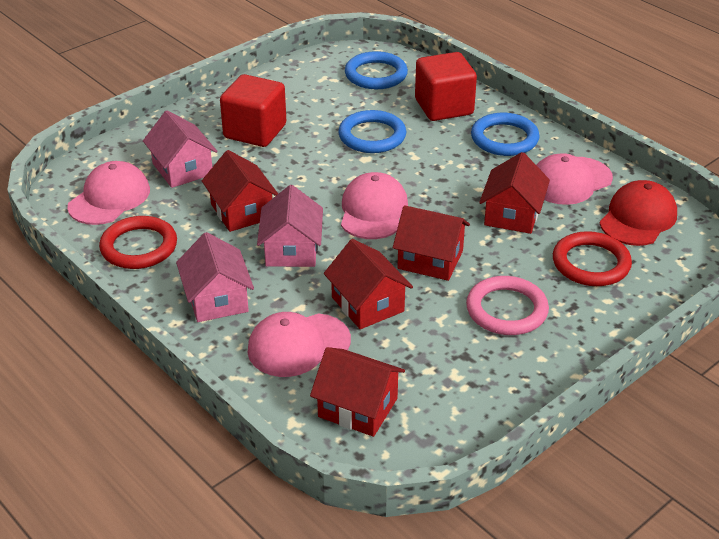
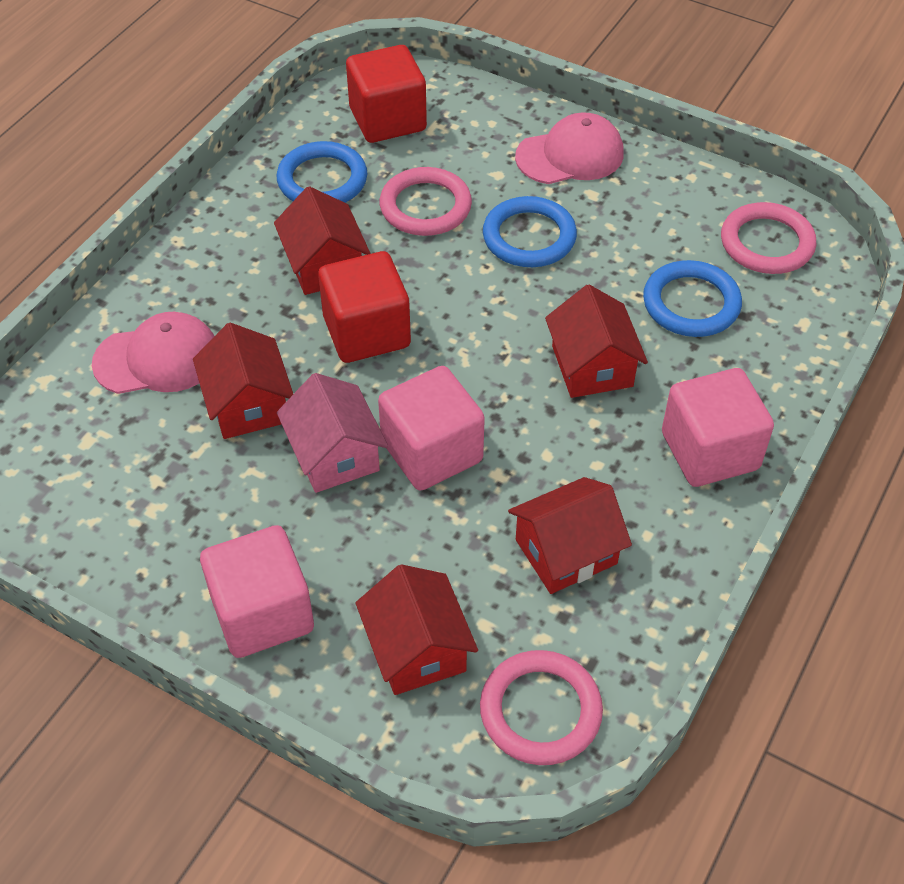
pink cap: [67,161,150,225] [248,312,351,377] [341,172,408,239] [536,153,613,205] = 4 -> [92,312,214,394] [515,112,624,184] = 2
pink cube: none = 0 -> [200,525,314,658] [378,366,485,491] [662,368,774,487] = 3
pink house: [143,110,218,188] [176,232,254,322] [257,185,323,267] = 3 -> [277,373,388,493] = 1
pink ring: [466,276,549,335] = 1 -> [380,167,472,236] [480,650,603,765] [721,202,816,274] = 3
red cap: [600,180,677,246] = 1 -> none = 0
red ring: [99,216,177,269] [553,231,632,286] = 2 -> none = 0

